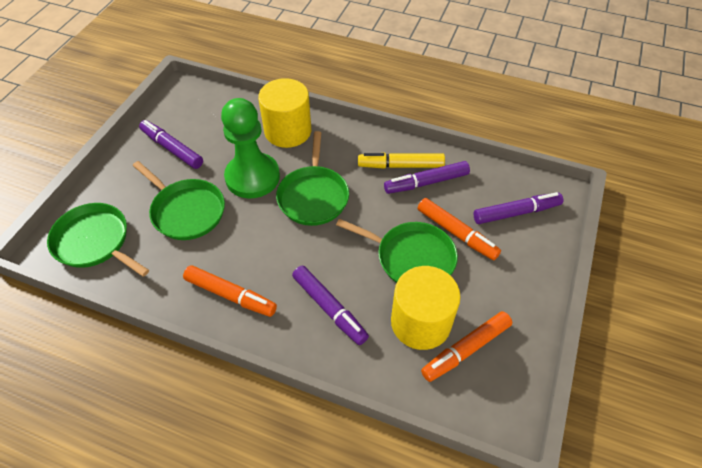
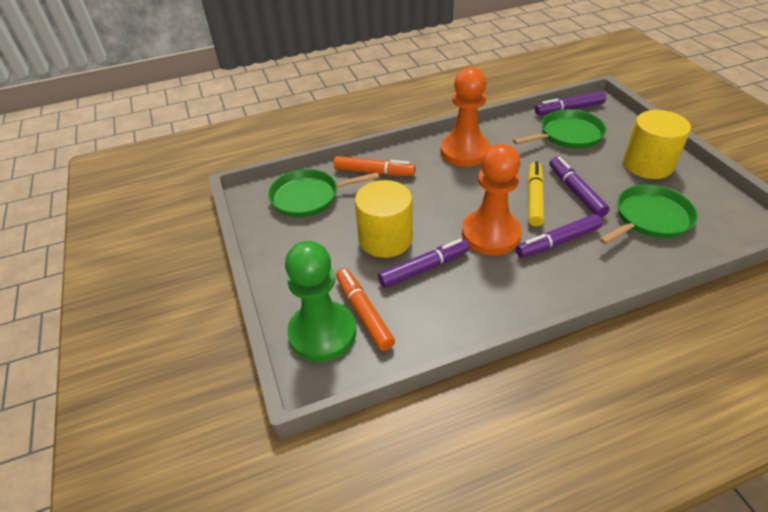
green pan: [47,203,149,277] [133,161,225,240] [276,131,349,226] [336,219,458,283] = 4 -> [268,169,379,217] [513,109,607,149] [599,184,698,244] = 3
orange marker: [183,265,277,317] [417,198,501,260] [421,311,512,382] = 3 -> [334,156,416,176] [336,268,395,351] = 2
orange pawn: none = 0 -> [441,67,491,167] [462,144,522,256] = 2

